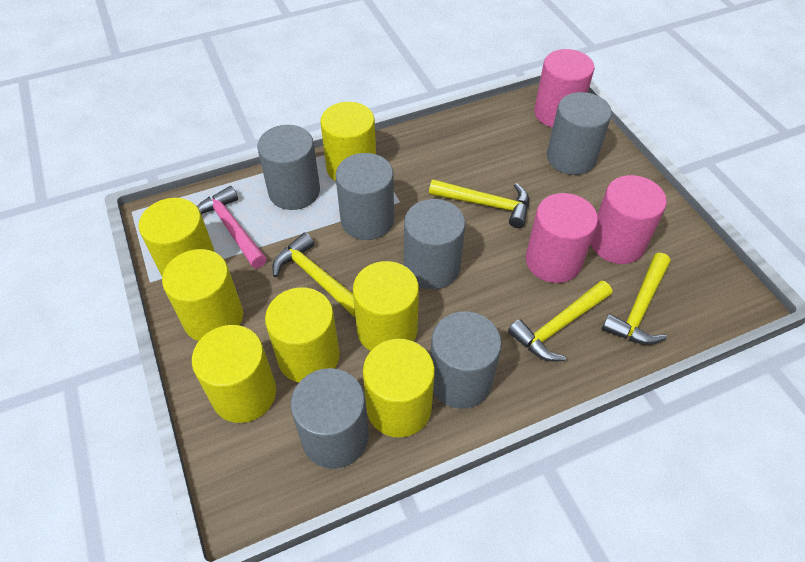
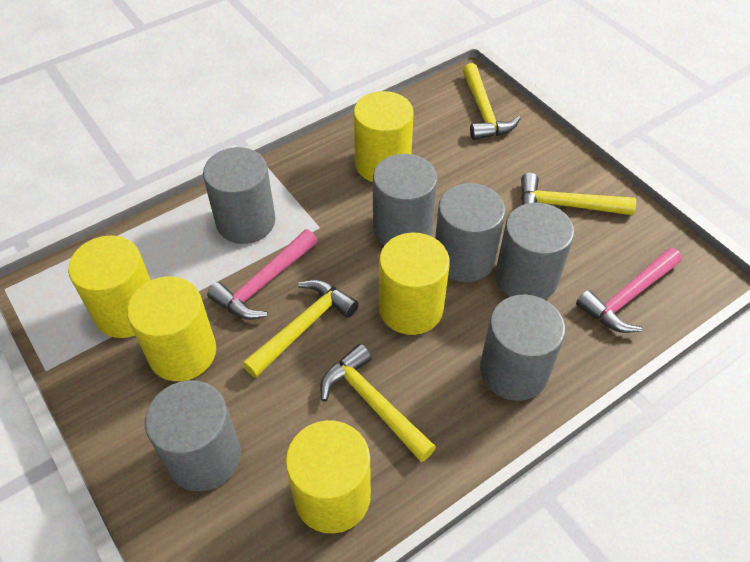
pink cylinder: [526,193,598,283] [534,49,594,128] [591,175,667,264] = 3 -> none = 0
pink hammer: [197,186,267,268] = 1 -> [207,229,318,320] [576,248,682,333] = 2
yellow cylinder: [138,198,215,276] [162,249,243,341] [192,325,276,423] [265,287,340,382] [320,102,376,181] [353,261,419,351] [363,339,435,438] = 7 -> [68,235,151,338] [127,276,216,381] [286,420,371,534] [354,91,414,182] [379,233,450,335] = 5

